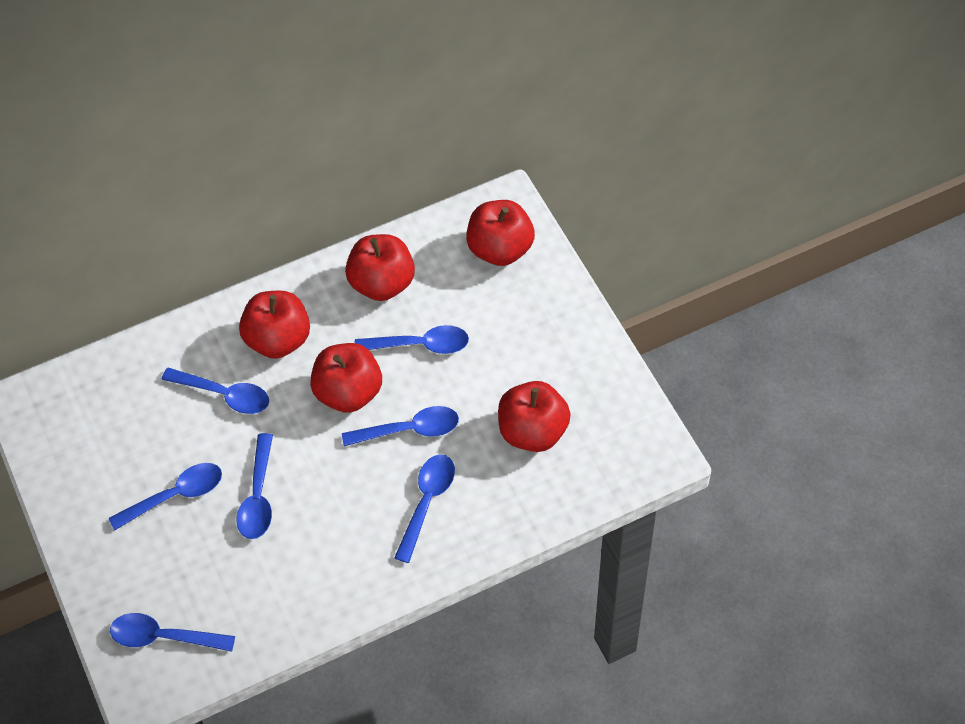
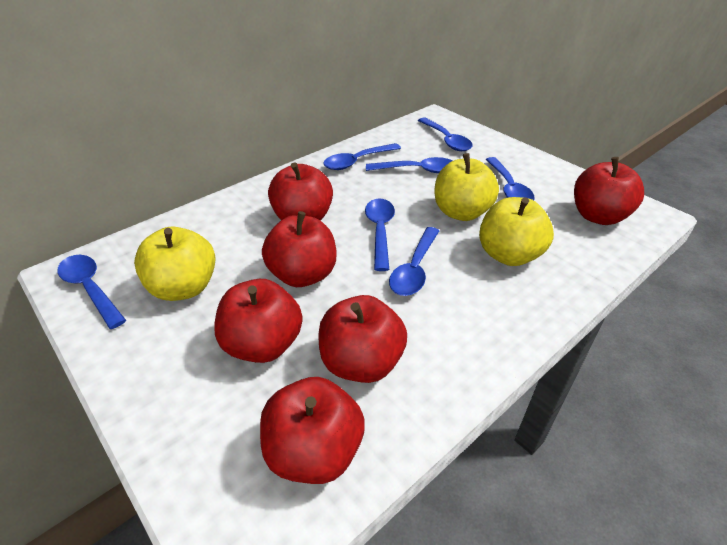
red apple: [239,291,310,359] [310,343,382,413] [345,234,415,301] [466,200,535,266] [498,381,571,452] = 5 -> [214,279,303,363] [260,377,365,484] [262,211,337,287] [268,162,333,221] [319,295,407,383] [574,157,644,225] = 6
yellow apple: none = 0 -> [134,227,216,301] [434,153,499,221] [479,197,554,266] = 3

